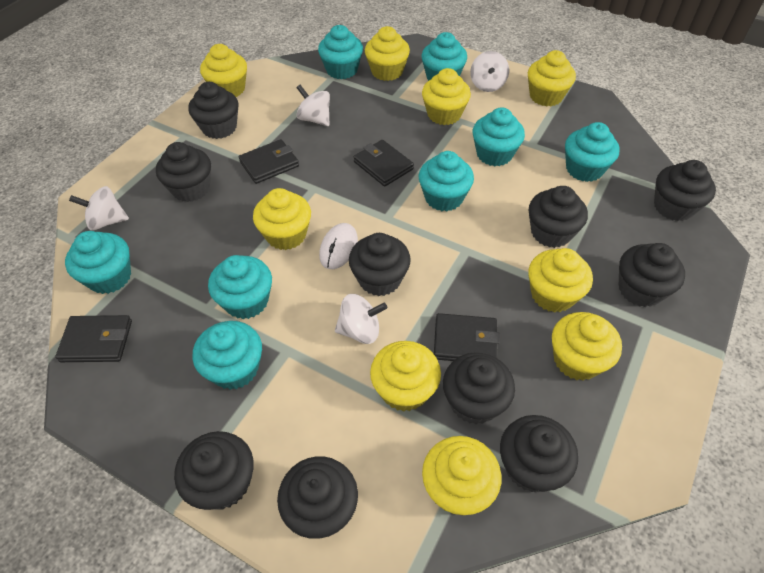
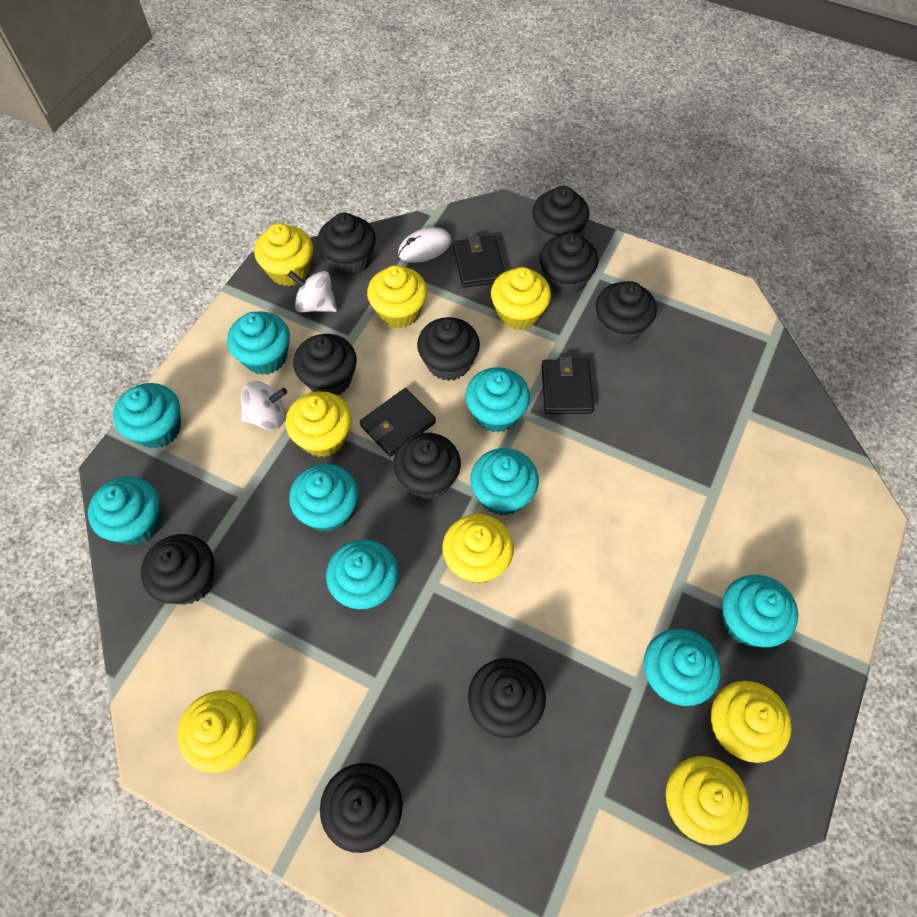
black wallet: [55,315,132,362] [239,139,299,184] [354,140,414,187] [434,313,500,361] = 4 -> [360,388,436,457] [453,235,504,288] [542,357,594,414] = 3
turquoise cupcake: [65,231,131,294] [193,321,262,390] [208,255,272,319] [318,25,363,79] [419,151,474,212] [422,32,467,81] [473,107,525,166] [565,122,620,182] = 8 -> [88,476,161,545] [113,383,181,449] [227,312,290,375] [289,464,359,532] [326,539,399,610] [465,367,530,433] [470,448,539,516] [644,629,721,706] [722,575,798,647] = 9
white spinning top: [69,186,129,230] [296,85,330,126] [335,294,387,344] [470,51,509,92] = 4 -> [241,381,287,430] [287,271,337,312] = 2
yellow cupcake: [200,44,247,97] [253,188,311,250] [365,26,410,81] [370,341,441,412] [422,68,471,125] [422,436,501,515] [528,50,576,106] [528,248,593,313] [552,312,622,381] = 9 -> [178,690,258,773] [254,223,313,286] [286,391,352,457] [367,265,427,328] [442,514,514,584] [491,267,551,330] [666,756,749,845] [711,681,792,763] = 8

